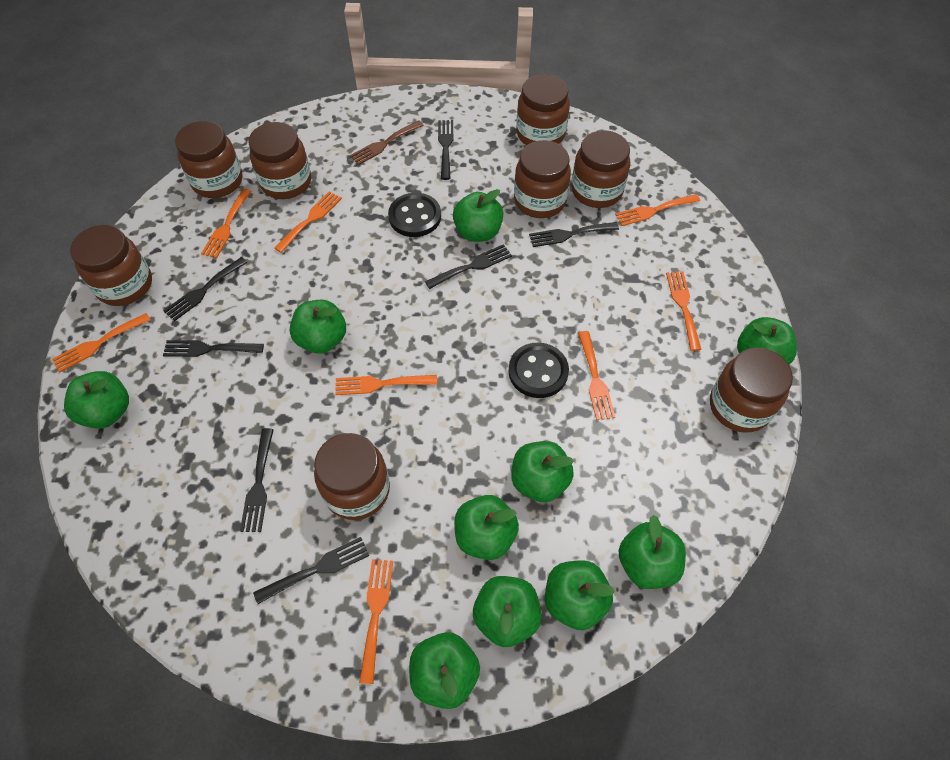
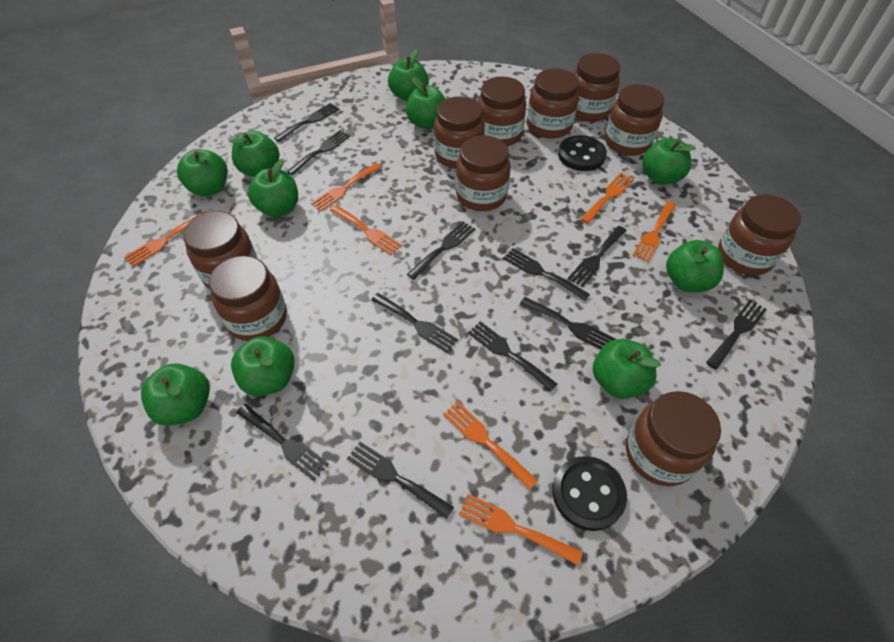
black fork: [163,340,264,357] [164,257,248,321] [240,428,274,532] [253,537,369,604] [425,244,512,289] [438,120,453,180] [529,222,619,247] = 7 -> [236,404,329,481] [274,103,339,142] [287,130,350,175] [347,442,454,519] [371,293,458,353] [407,221,475,280] [468,321,557,392] [503,248,590,301] [520,297,616,349] [568,226,627,287] [706,300,767,369] = 11
brown fork: [350,120,424,165] = 1 -> none = 0
brown jar: [70,225,152,306] [175,121,243,198] [248,122,311,199] [314,433,390,520] [514,140,571,218] [516,74,570,145] [571,130,630,208] [710,348,793,433] = 8 -> [183,211,258,288] [209,256,287,341] [434,96,485,169] [456,135,511,211] [478,76,526,146] [527,68,579,139] [573,53,620,122] [605,84,664,156] [626,391,721,486] [718,195,801,275] = 10
orange fork: [52,313,151,373] [201,189,252,258] [274,191,342,253] [335,375,437,395] [359,559,393,684] [578,331,615,420] [615,194,700,226] [666,271,701,351] = 8 -> [124,211,206,267] [311,163,381,211] [330,205,402,255] [443,401,538,490] [459,494,583,566] [581,173,634,224] [632,201,676,262] = 7

